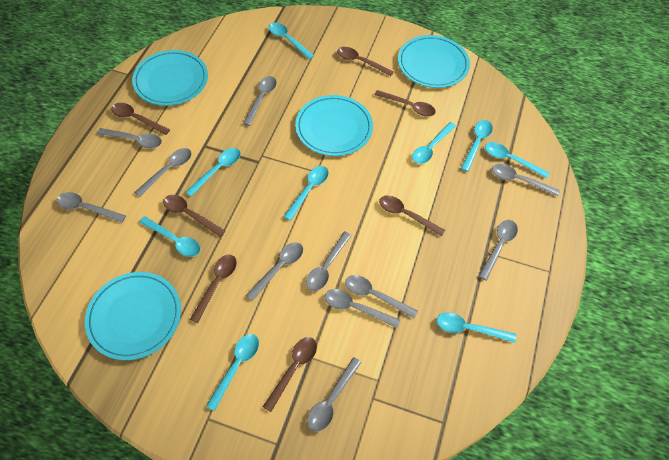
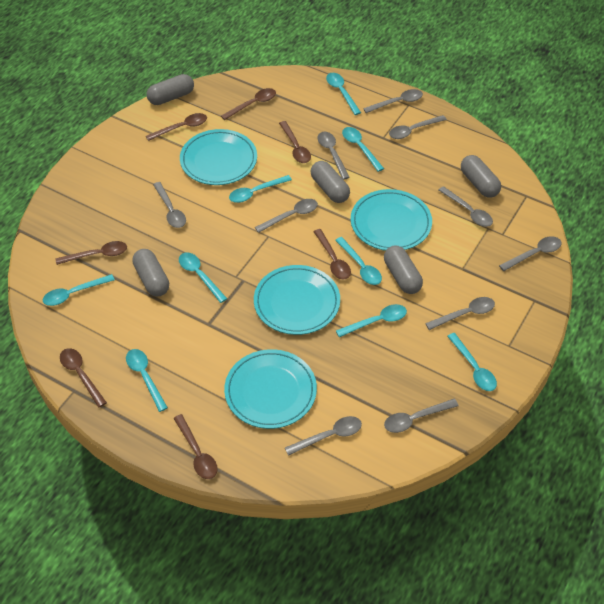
grey capsule: none = 0 -> [132,249,169,296] [147,74,194,105] [310,161,350,203] [384,246,423,294] [461,155,501,198] = 5
grey spoon: [57,192,126,223] [97,128,162,148] [135,148,192,197] [243,76,277,126] [246,242,303,301] [306,232,352,291] [307,357,362,432] [325,289,400,328] [345,275,418,318] [479,220,518,280] [492,164,560,196] = 11 -> [153,182,186,228] [255,199,318,233] [285,416,362,456] [318,132,350,180] [363,89,423,113] [384,399,459,433] [389,115,447,139] [425,297,495,330] [439,186,493,227] [499,236,562,271] = 10

